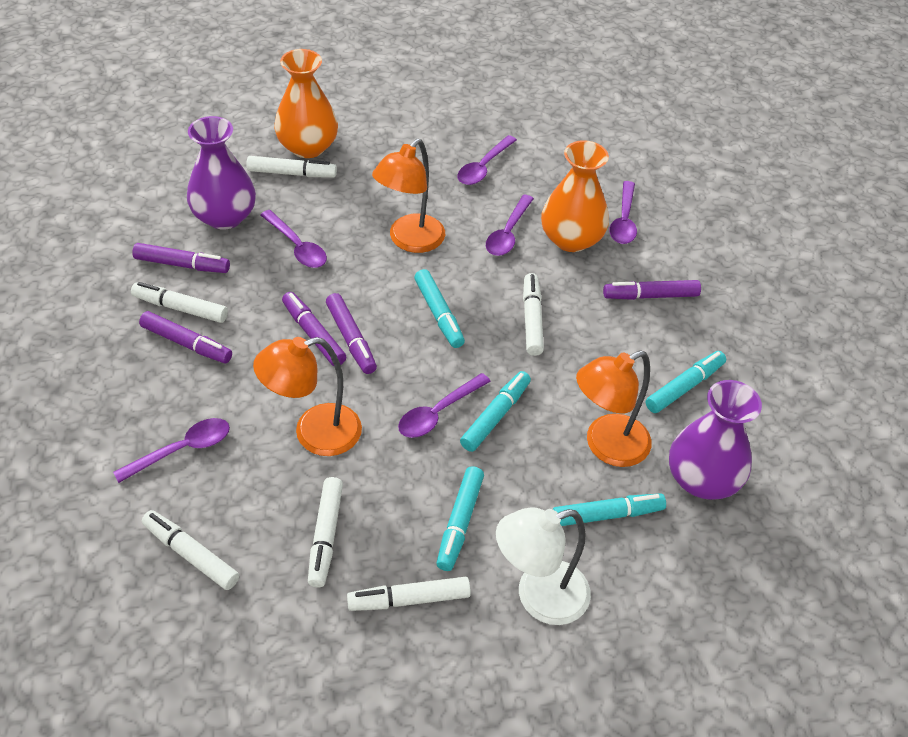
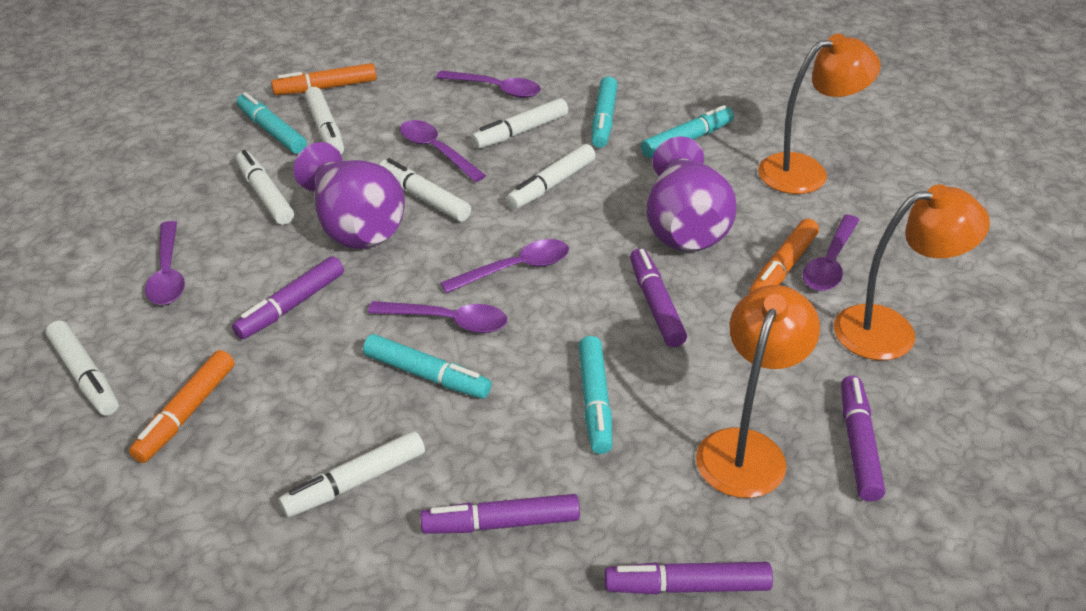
orange marker: none = 0 -> [129,350,235,463] [271,63,377,95] [749,219,819,293] = 3
orange vase: [274,49,338,158] [541,140,609,252] = 2 -> none = 0
white lamp: [496,507,591,625] = 1 -> none = 0
white marker: [131,282,228,323] [142,510,239,590] [246,156,337,177] [308,477,343,587] [347,577,471,611] [523,273,544,356] = 6 -> [46,321,119,415] [236,150,294,225] [278,431,425,518] [305,87,344,154] [379,158,471,222] [471,98,568,149] [506,144,596,209] = 7

